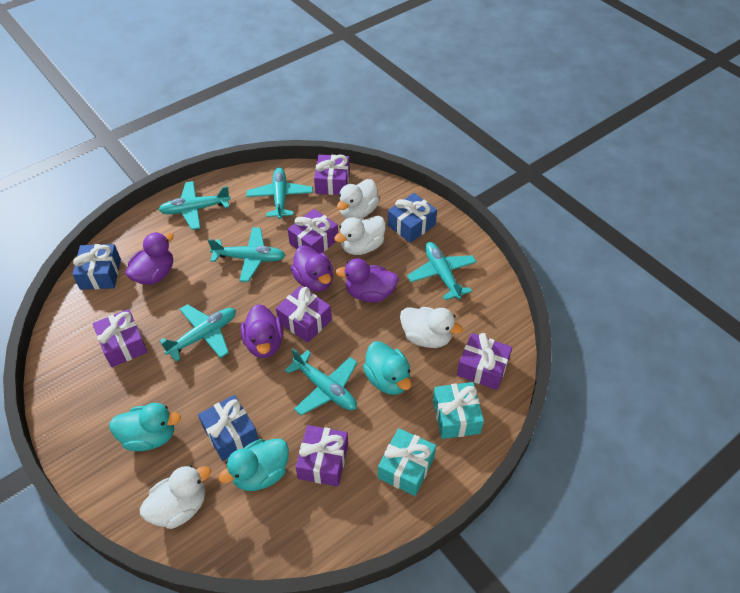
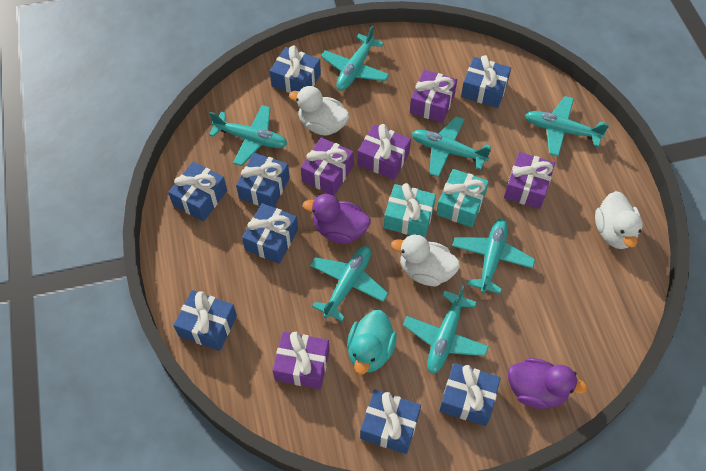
blue gift: [72,244,121,290] [198,395,259,461] [388,193,437,243] = 3 -> [168,162,227,221] [173,290,237,351] [236,153,290,208] [242,203,298,264] [270,46,321,93] [360,390,421,454] [440,363,501,426] [461,55,511,108] = 8
purple duck: [125,232,174,285] [241,304,283,358] [291,245,333,292] [335,258,399,302] = 4 -> [303,194,371,244] [508,358,587,409] = 2
purple gift: [93,309,148,367] [276,286,332,343] [288,209,338,254] [296,425,348,486] [314,155,350,195] [457,333,512,390] = 6 -> [273,331,330,389] [301,137,354,196] [358,124,411,180] [410,70,457,123] [504,152,555,209] = 5
turquoise duck: [109,403,181,451] [219,439,289,491] [363,341,412,395] = 3 -> [347,310,397,375] = 1
turquoise plane: [158,181,231,230] [160,304,236,361] [208,227,286,282] [246,167,313,219] [285,348,357,415] [407,242,477,300] = 6 -> [209,105,287,166] [310,246,388,322] [321,26,389,91] [403,285,489,374] [412,116,492,177] [452,218,535,294] [525,96,609,156] = 7
white duck: [140,465,211,529] [334,216,386,255] [337,179,379,219] [400,307,463,348] = 4 -> [289,86,350,135] [391,234,460,286] [595,191,643,249] = 3

